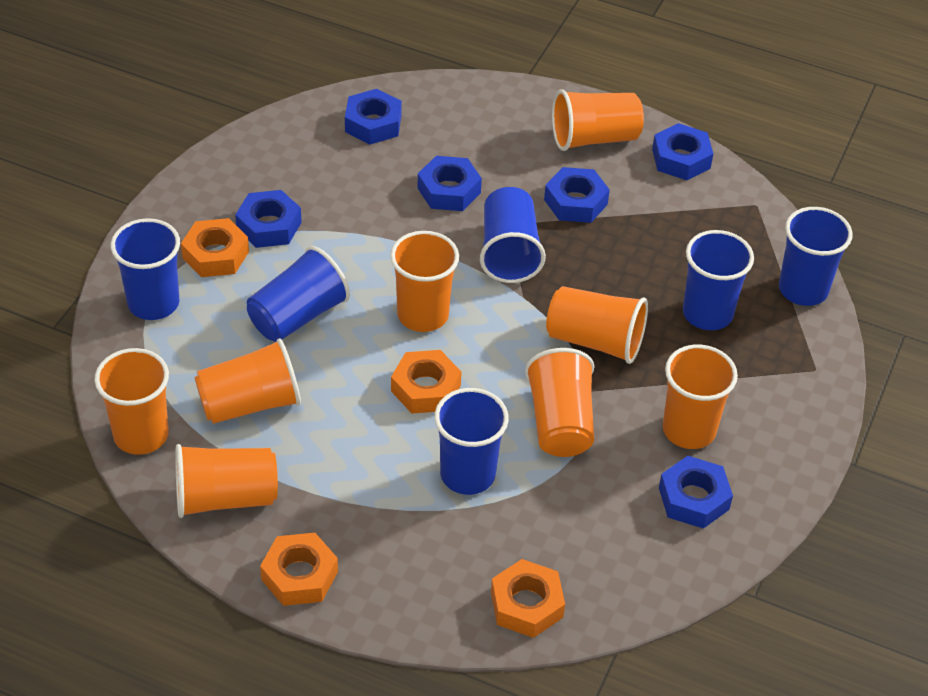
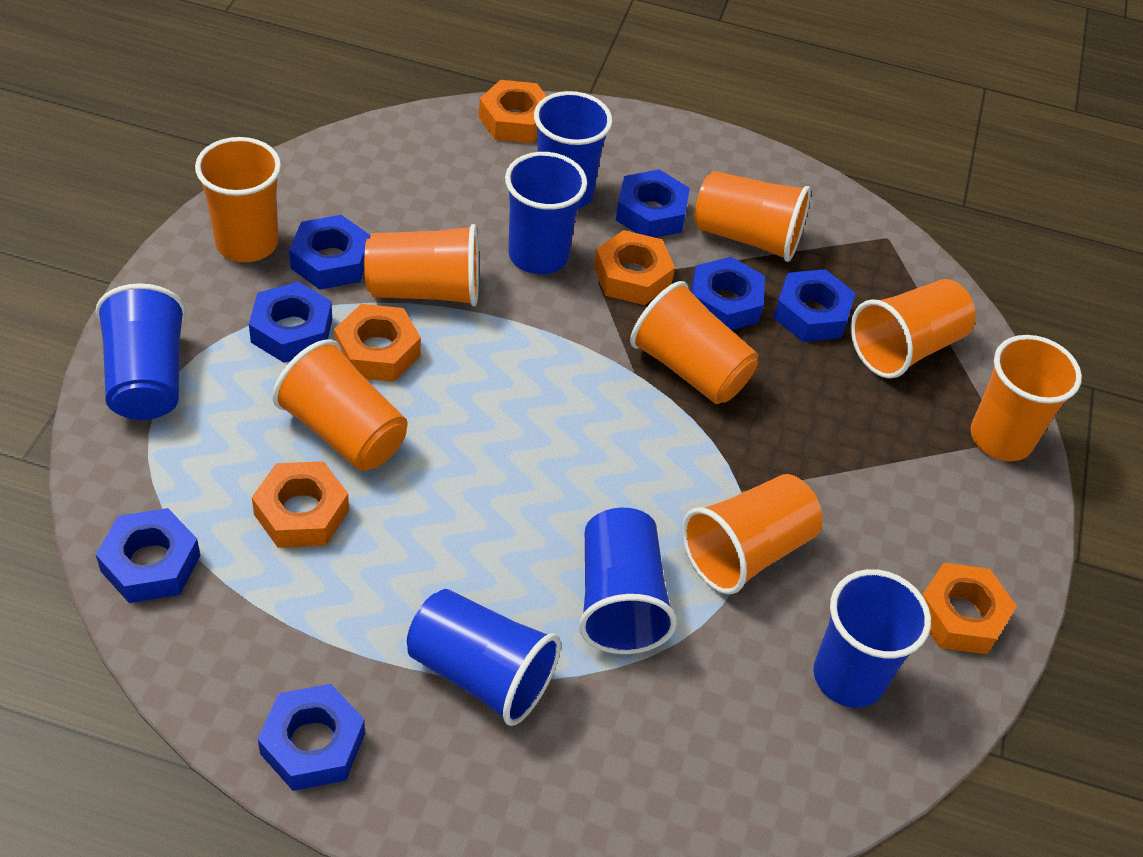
blue nut: [235,190,302,248] [345,89,402,144] [417,156,482,211] [544,167,610,223] [652,123,713,180] [659,456,733,529] = 6 -> [96,508,200,603] [249,282,332,363] [258,684,365,791] [289,215,370,290] [616,170,690,238] [691,257,765,330] [773,269,855,342] = 7
orange nut: [181,218,249,277] [260,533,338,606] [391,350,462,414] [491,559,565,638] = 4 -> [252,461,349,548] [334,304,421,382] [479,80,547,143] [594,230,675,305] [922,563,1017,654] = 5

